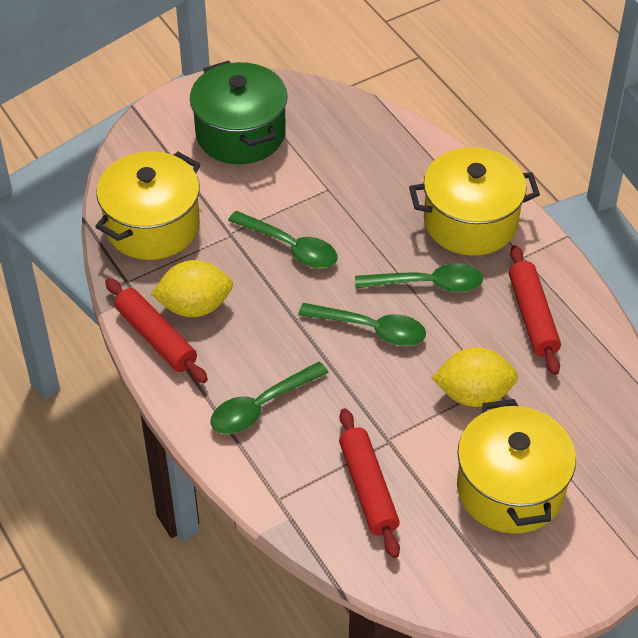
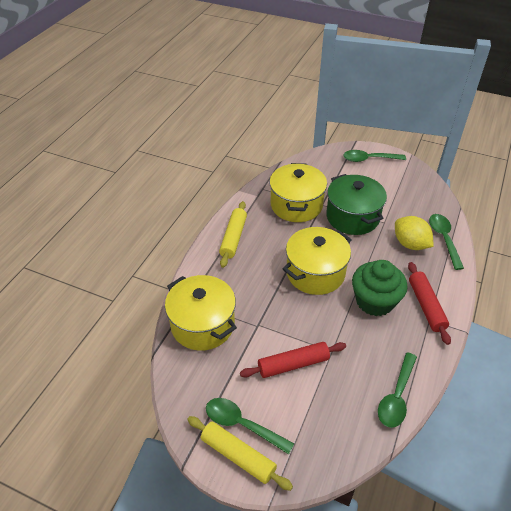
green cupcake: none = 0 -> [352,260,407,316] = 1
red rolling pin: [105,278,208,383] [339,408,400,558] [509,245,561,375] = 3 -> [240,342,346,378] [408,262,451,345] = 2
yellow lemon: [151,260,233,317] [432,347,518,407] = 2 -> [395,216,434,250] = 1
yellow rolling pin: none = 0 -> [187,416,293,491] [219,201,247,268] = 2

